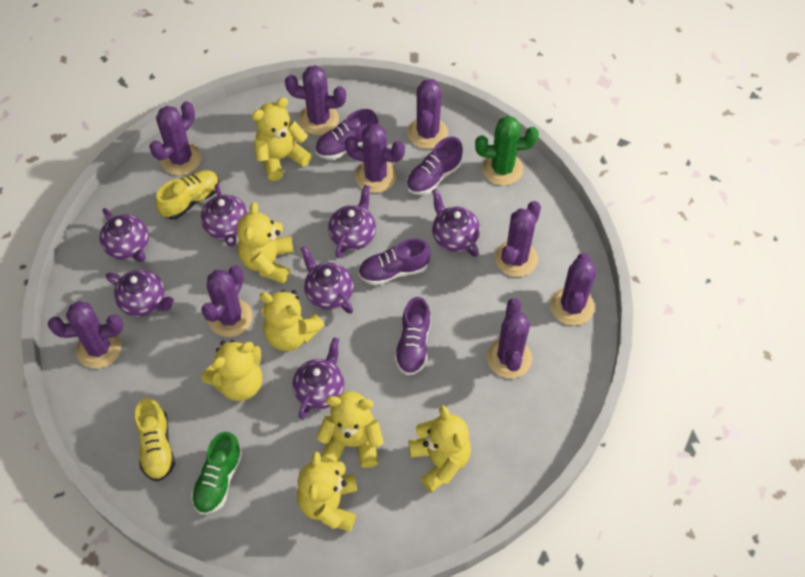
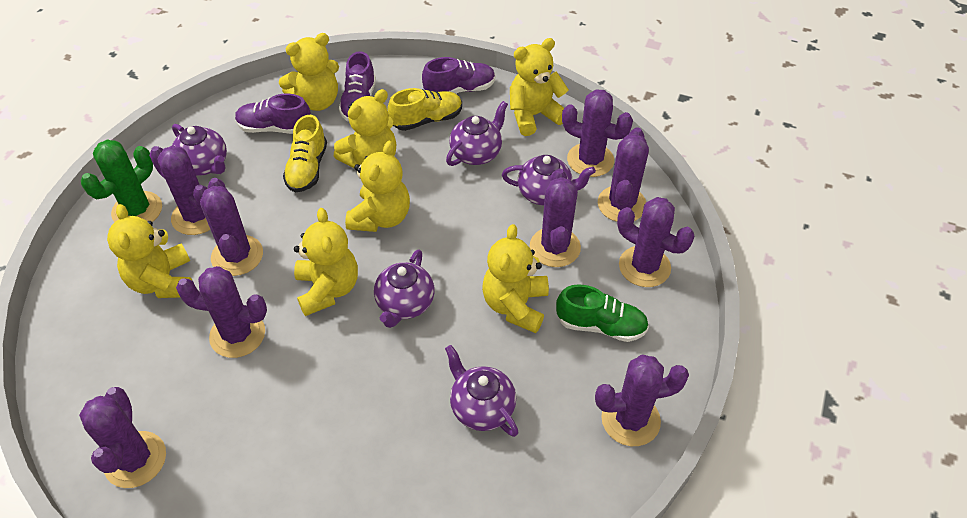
purple shoe: [315,109,378,160] [358,239,431,286] [394,297,431,375] [407,136,463,195] = 4 -> [235,94,311,134] [339,51,376,122] [422,57,495,93] = 3
purple teapot: [100,208,149,262] [106,269,174,317] [201,184,248,247] [293,337,345,419] [301,246,354,314] [328,185,376,258] [432,189,480,257] = 7 -> [172,124,227,176] [374,249,435,328] [445,345,518,437] [446,101,508,166] [502,155,596,206] = 5

